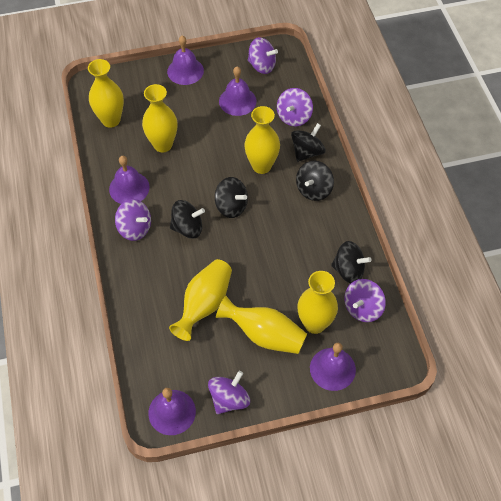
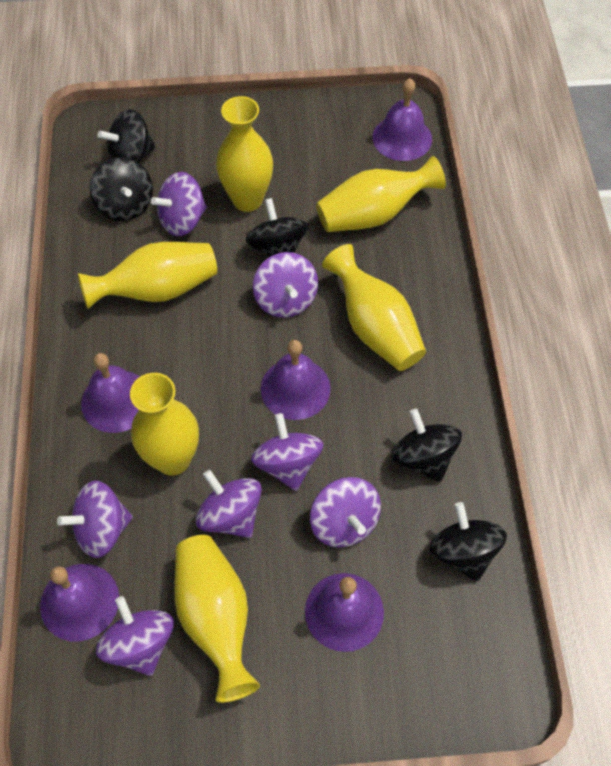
purple spinning top: [115,199,151,241] [208,371,250,414] [248,37,278,74] [277,88,313,126] [344,279,386,322] = 5 -> [57,480,133,558] [96,596,174,676] [151,172,207,236] [196,470,262,538] [251,413,323,491] [253,252,318,318] [310,477,381,547] = 7

